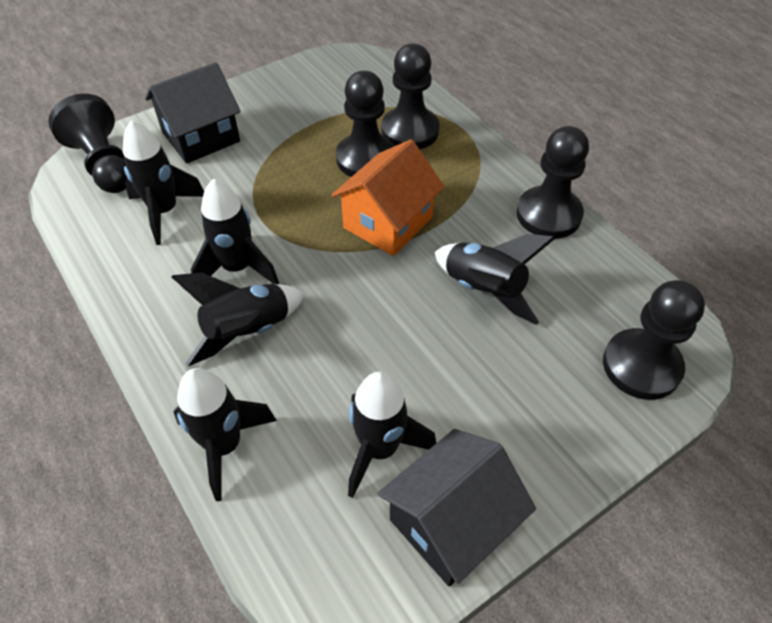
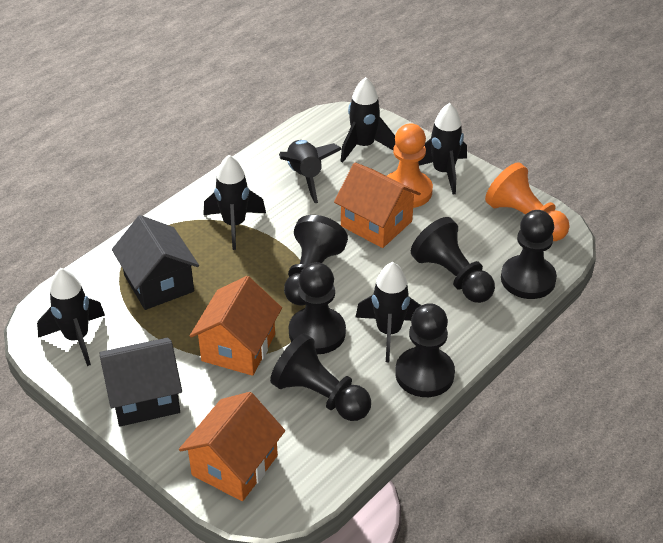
black pawn: [48,94,127,193] [336,71,395,177] [381,44,440,149] [517,126,589,239] [603,280,705,400] = 5 -> [270,333,371,421] [284,215,348,306] [289,262,346,354] [395,303,455,397] [411,217,495,303] [501,210,557,299] = 6
orange house: [332,139,445,256] = 1 -> [179,392,285,501] [190,276,282,376] [334,162,421,248] = 3
orange pawn: none = 0 -> [387,123,433,208] [485,162,570,241] = 2

